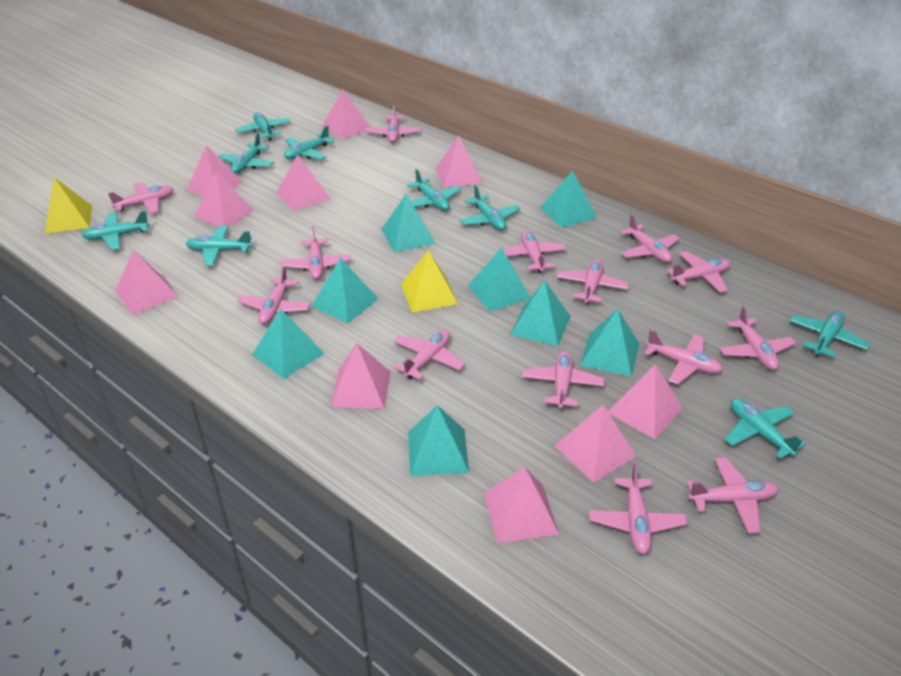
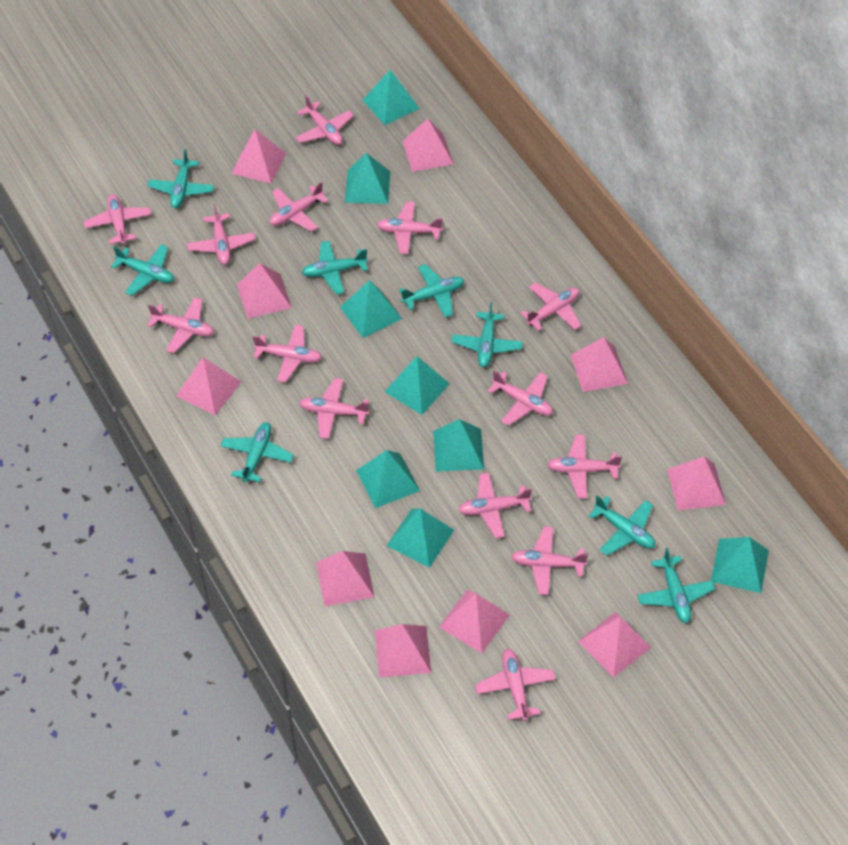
turquoise plane: [82,211,150,250] [186,226,252,266] [218,133,274,174] [235,112,291,141] [284,125,334,160] [407,169,461,211] [459,185,520,230] [724,399,806,459] [789,311,870,357] = 9 -> [111,244,174,296] [147,149,214,208] [221,422,294,483] [302,241,368,295] [399,264,464,317] [451,302,523,367] [588,495,655,556] [637,548,715,623] = 8
yellow pyramid: [45,177,92,234] [401,250,458,312] = 2 -> none = 0

